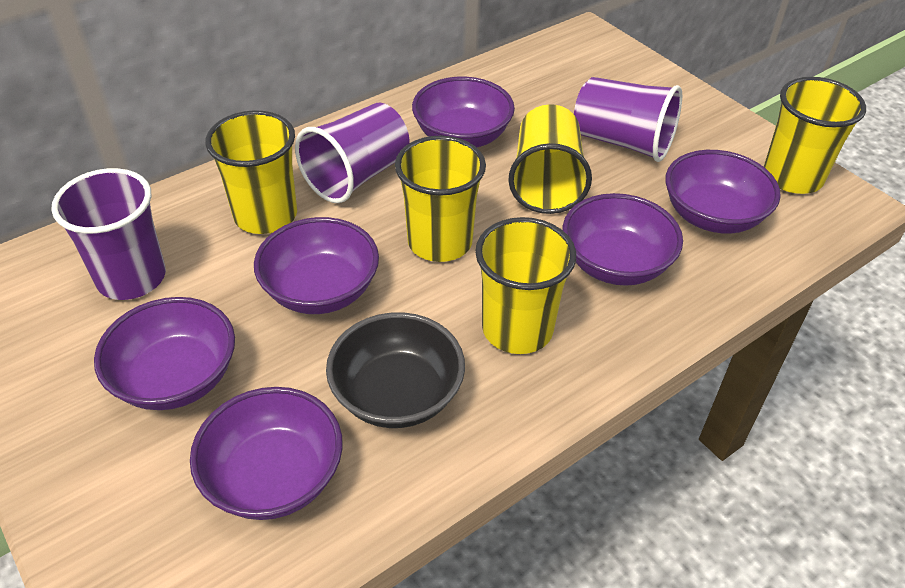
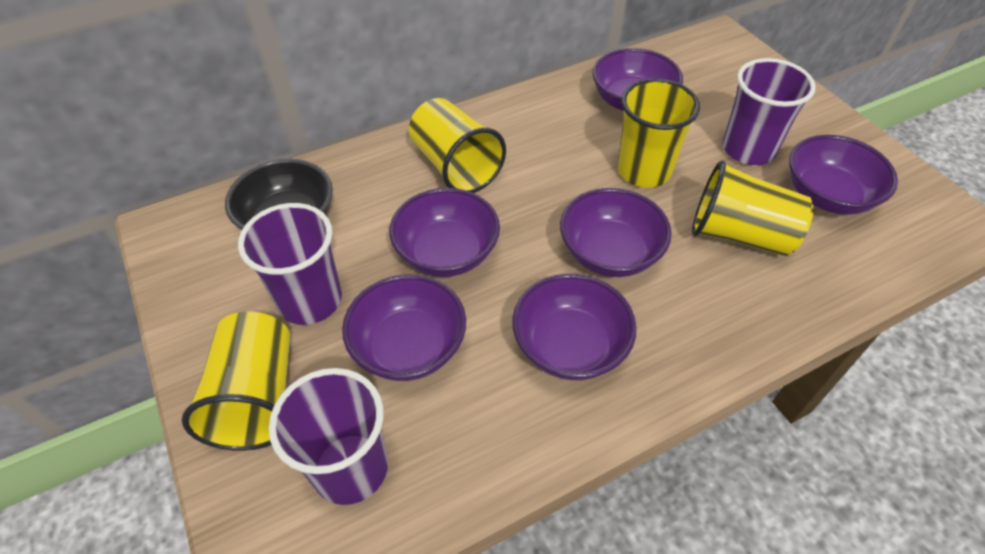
yellow cup: [205,110,297,234] [395,136,486,262] [475,217,576,354] [508,104,592,214] [764,77,866,194] = 5 -> [182,311,290,451] [409,98,506,193] [617,78,700,188] [692,160,814,256] = 4

